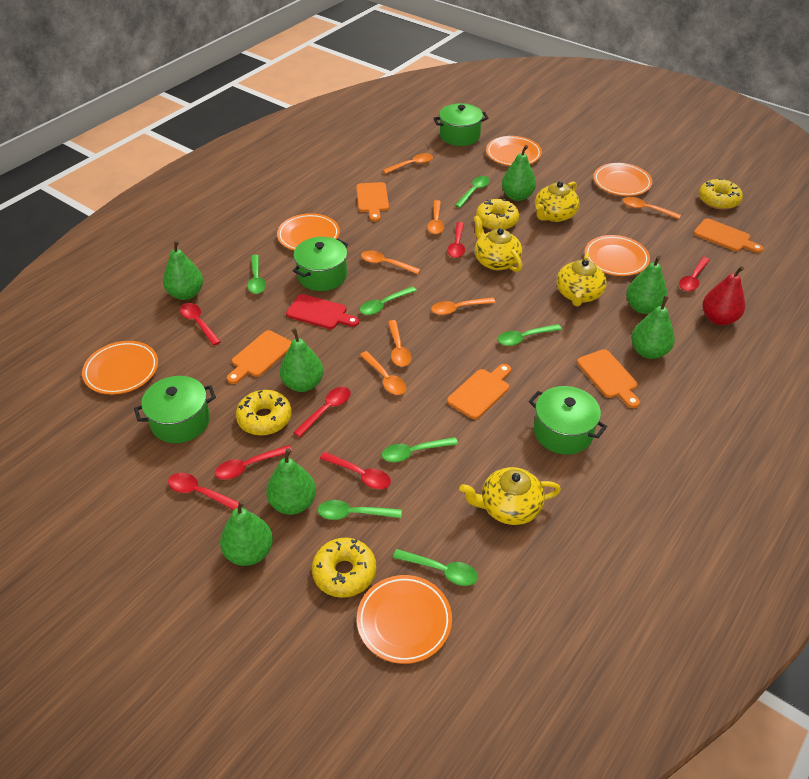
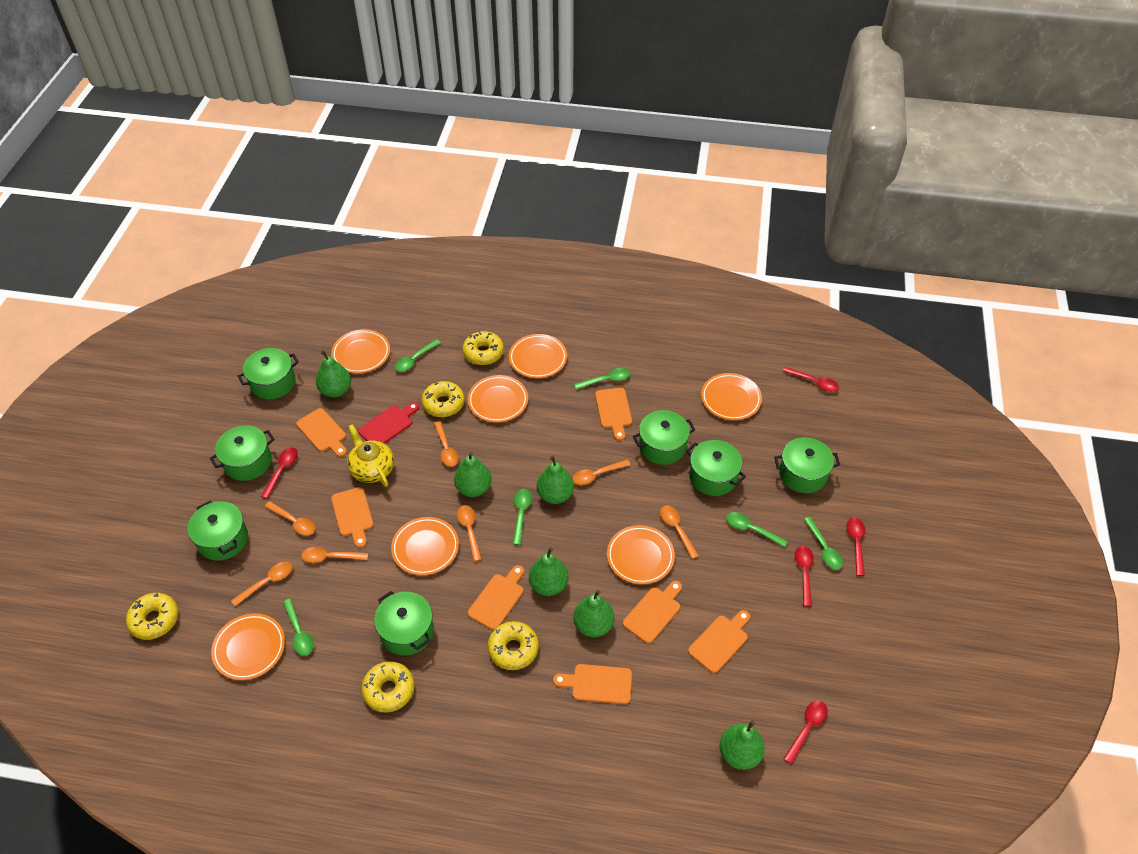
green pear: [163,240,203,300] [220,500,273,566] [266,448,316,515] [280,328,323,392] [502,145,536,201] [626,255,667,314] [631,296,675,359] = 7 -> [316,350,351,398] [454,452,492,497] [529,547,569,596] [537,455,574,504] [573,590,615,637] [719,720,765,770] = 6
green pot: [134,376,216,443] [293,237,348,291] [434,103,488,146] [529,386,607,455] = 4 -> [187,501,248,561] [210,425,275,481] [238,348,299,399] [374,591,434,655] [633,410,695,465] [686,440,746,496] [774,437,840,493] = 7
green spoon: [247,255,266,294] [318,500,402,520] [360,286,417,315] [382,437,458,462] [393,549,478,586] [455,176,490,208] [498,324,562,346] = 7 -> [283,599,314,656] [394,339,441,372] [513,489,532,545] [574,368,630,390] [726,512,788,547] [804,517,843,570] = 6
orange cutting board: [227,330,292,384] [356,182,389,221] [447,364,511,419] [577,349,640,408] [694,218,763,253] = 5 -> [296,408,347,457] [331,487,373,548] [468,565,524,630] [553,664,632,704] [595,388,632,441] [623,581,682,644] [688,610,750,673] = 7
orange plate: [82,341,158,395] [277,213,340,250] [357,575,452,664] [486,136,542,166] [584,235,650,276] [593,163,652,196] = 6 -> [211,613,285,680] [331,329,390,373] [391,517,459,575] [468,375,528,422] [509,334,567,378] [607,525,675,585] [701,373,762,420] = 7
red pear: [703,266,745,325] = 1 -> none = 0
red spoon: [168,473,239,510] [180,303,221,346] [215,445,293,480] [293,387,351,437] [320,452,391,489] [447,222,465,258] [679,257,710,292] = 7 -> [261,447,298,499] [783,367,839,392] [783,701,828,764] [795,546,814,607] [847,517,865,576] = 5
yellow donut: [236,390,292,436] [312,538,376,598] [476,199,519,230] [699,178,743,210] = 4 -> [126,593,179,640] [361,661,415,713] [421,381,465,417] [462,331,504,365] [488,621,539,670] = 5
yellow teapot: [459,467,561,525] [474,215,522,272] [535,181,580,222] [557,253,607,306] = 4 -> [347,424,394,487] = 1

